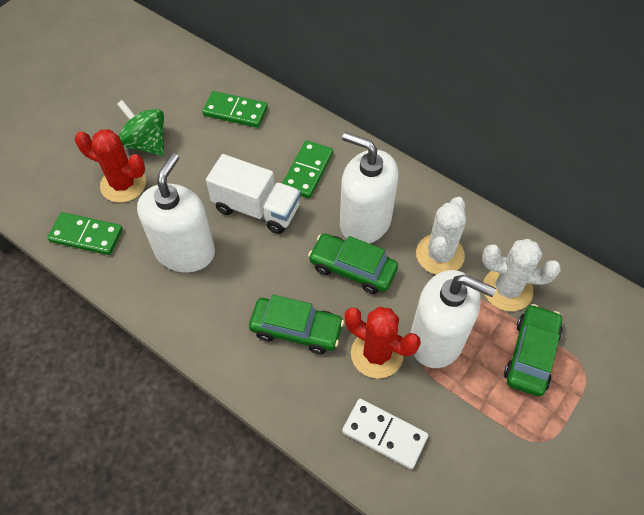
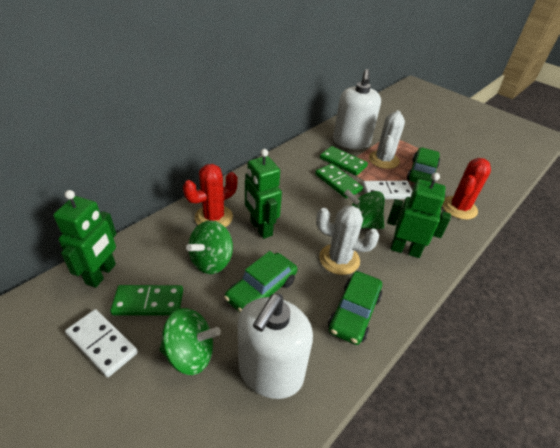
green robot: none = 0 -> [53,190,116,288] [245,149,282,239] [387,173,451,258] = 3
green spinning top: [117,100,164,156] = 1 -> [160,308,221,375] [186,220,233,274] [344,189,385,229] = 3
white domino: [342,399,428,469] = 1 -> [65,309,138,377] [362,181,413,199] = 2
white soap dispenser: [137,153,215,273] [340,132,398,244] [410,270,496,368] = 3 -> [238,294,313,399] [333,69,381,149] = 2
white truck: [206,154,301,234] = 1 -> none = 0

